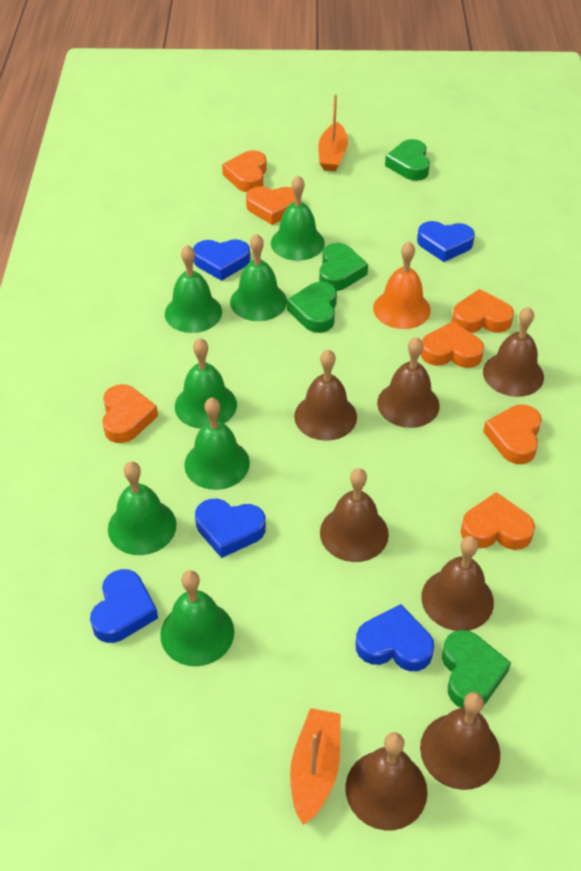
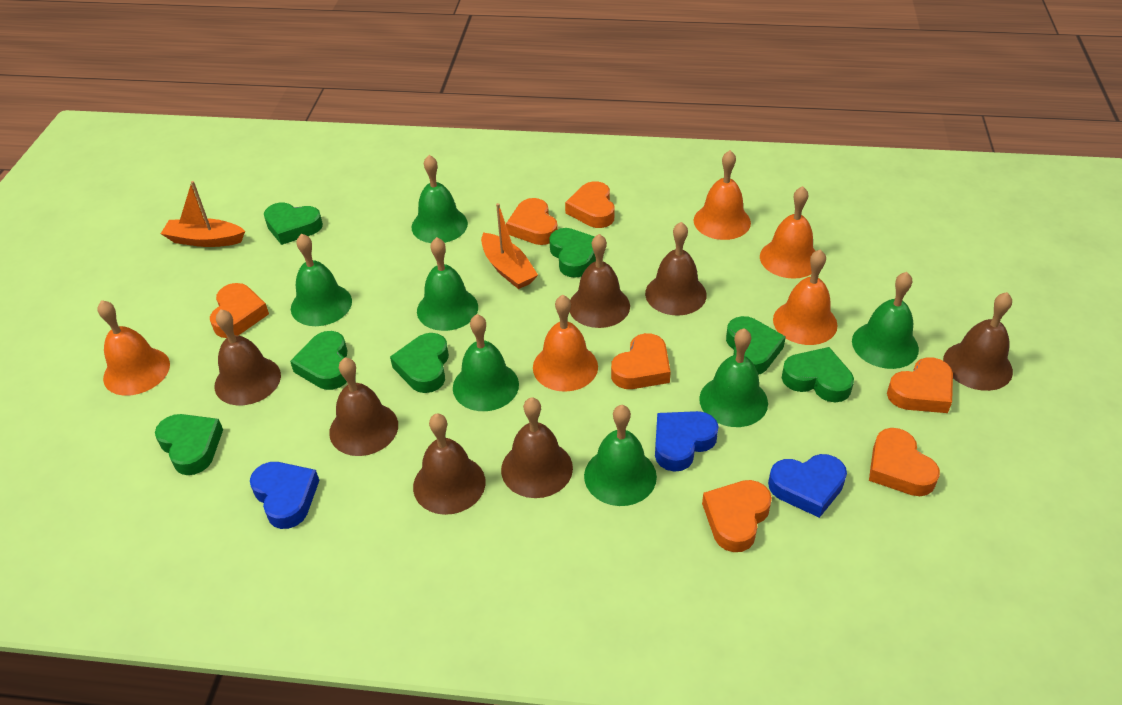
blue heart: [90,569,158,643] [193,239,250,281] [195,499,266,558] [356,604,434,671] [417,221,475,262] = 5 -> [250,462,320,529] [655,411,719,472] [768,454,847,518] = 3
green heart: [287,282,337,333] [319,243,368,291] [385,139,430,181] [442,630,511,708] = 4 -> [155,414,223,475] [264,203,323,245] [290,331,347,390] [390,333,449,393] [549,228,596,278] [726,316,786,375] [782,347,854,402] = 7
orange bell: [373,241,431,329] = 1 -> [97,300,170,396] [533,295,598,392] [694,150,751,240] [760,186,815,279] [773,249,838,345] = 5

